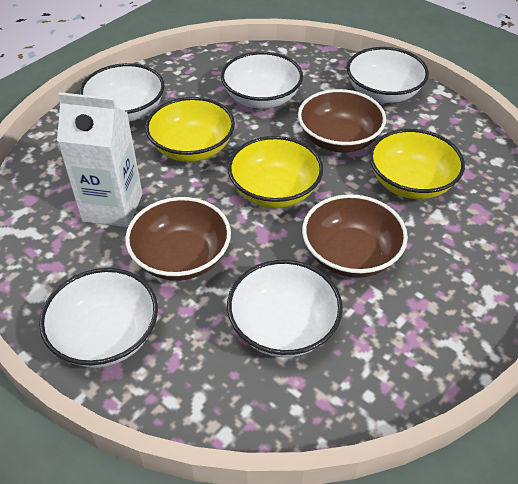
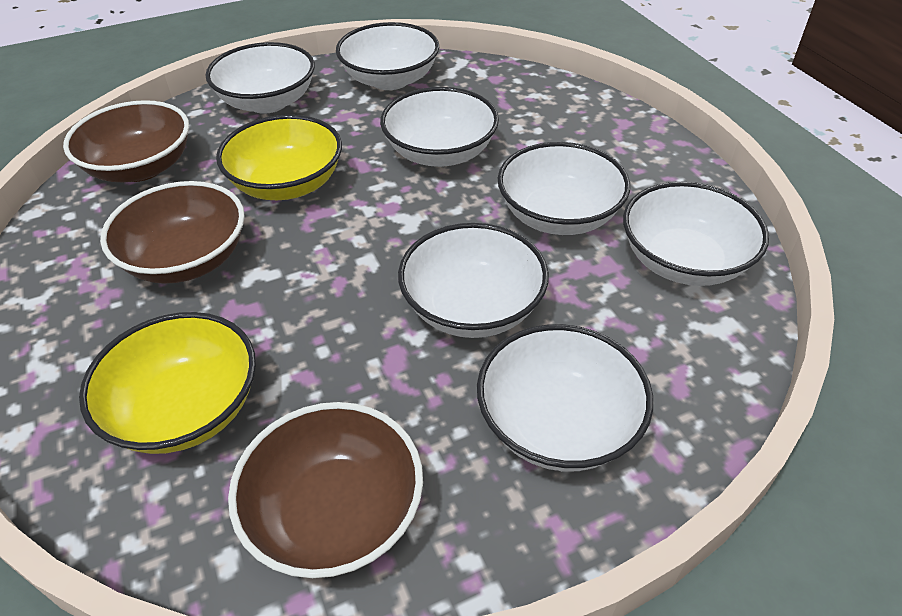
white bowl: [39,268,158,368] [80,63,165,122] [221,52,303,109] [227,260,343,357] [347,47,429,103] = 5 -> [205,42,315,114] [336,22,439,90] [380,87,499,167] [398,223,549,338] [477,324,653,471] [498,142,630,235] [623,182,769,286] = 7
white carton: [57,92,143,227] = 1 -> none = 0
yellow bowl: [145,97,235,162] [228,136,323,208] [369,129,465,199] = 3 -> [79,312,256,454] [216,115,342,200] = 2

